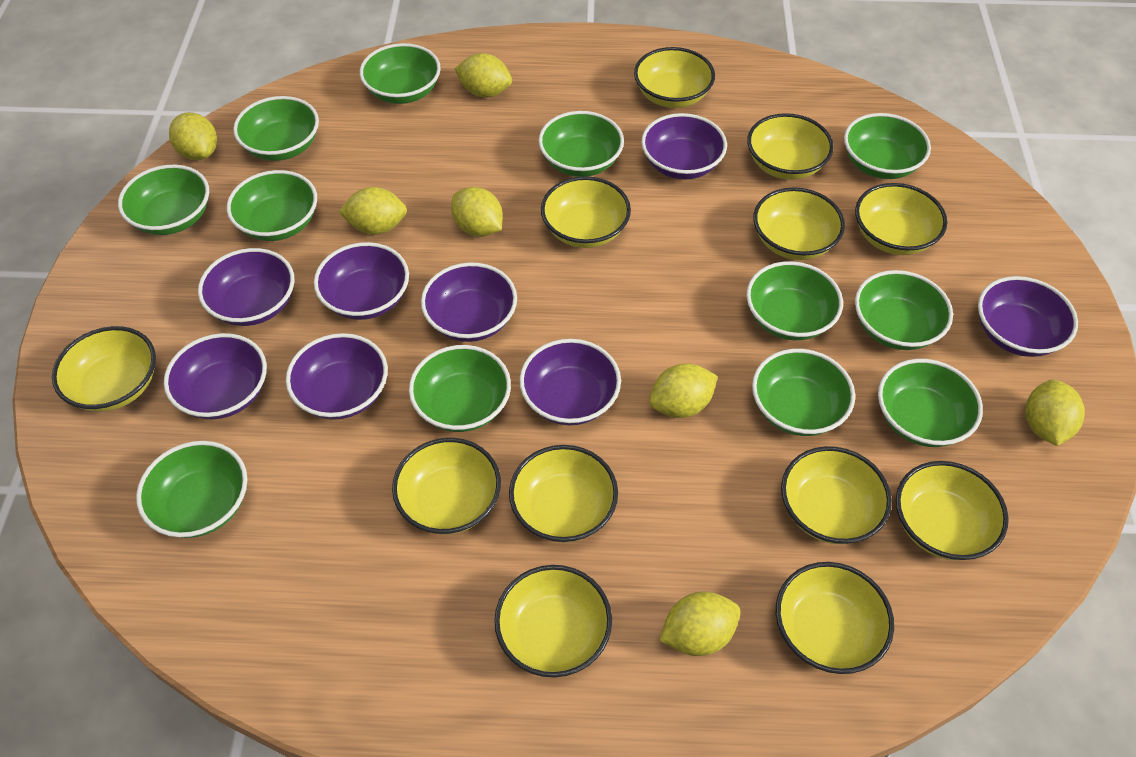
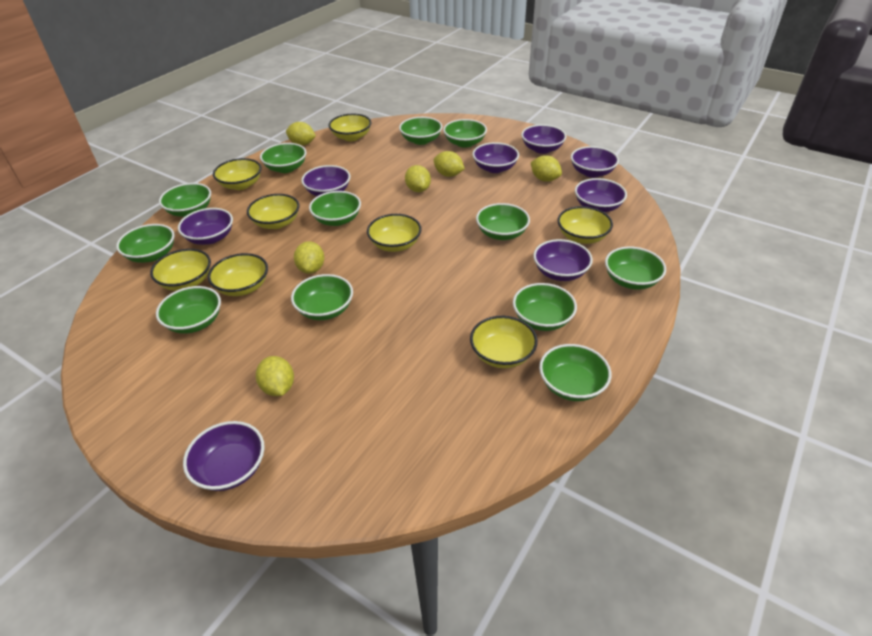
yellow bowl: [52,326,156,412] [392,438,501,535] [494,565,612,678] [509,445,618,543] [541,176,631,248] [634,47,715,108] [747,113,834,180] [753,187,845,260] [776,562,894,674] [781,446,892,544] [855,183,947,255] [896,461,1009,560] = 12 -> [150,249,211,291] [208,253,268,296] [213,158,262,190] [247,194,300,229] [329,114,371,141] [367,214,422,252] [470,316,538,368] [557,206,613,244] = 8
yellow lemon: [169,112,217,161] [338,187,407,235] [451,187,503,237] [455,53,512,97] [649,363,718,418] [659,592,741,656] [1025,380,1085,446] = 7 -> [256,356,294,396] [286,122,316,145] [294,241,324,274] [405,165,431,192] [434,151,465,177] [531,155,562,182] = 6

